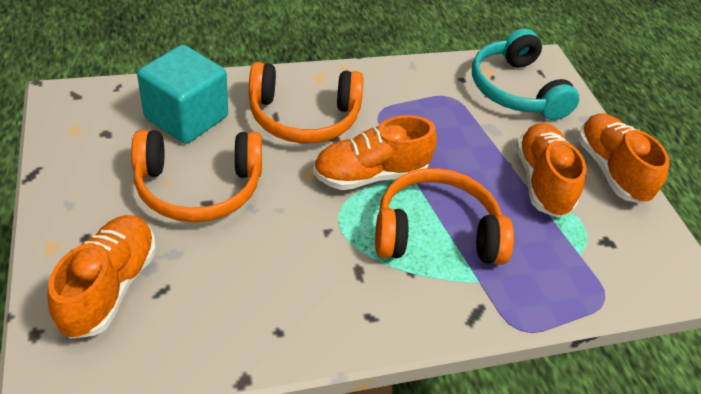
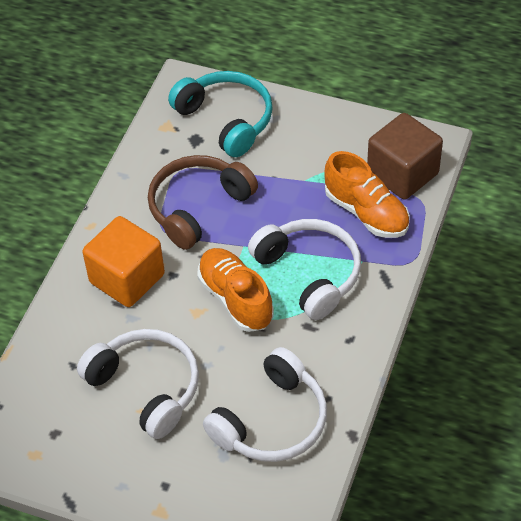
brown cube: none = 0 -> [367,113,443,200] = 1
brown headphones: none = 0 -> [148,155,258,250] = 1
orange cube: none = 0 -> [83,216,165,307] = 1
orange headphones: [131,130,262,222] [249,62,363,143] [375,168,514,265] = 3 -> none = 0
orange shoe: [47,215,156,339] [313,115,437,190] [516,123,587,218] [578,113,670,204] = 4 -> [197,248,274,332] [324,151,410,238] = 2
turquoise cube: [137,45,228,144] = 1 -> none = 0
white headphones: none = 0 -> [77,329,199,439] [203,347,327,462] [248,219,361,320] = 3

